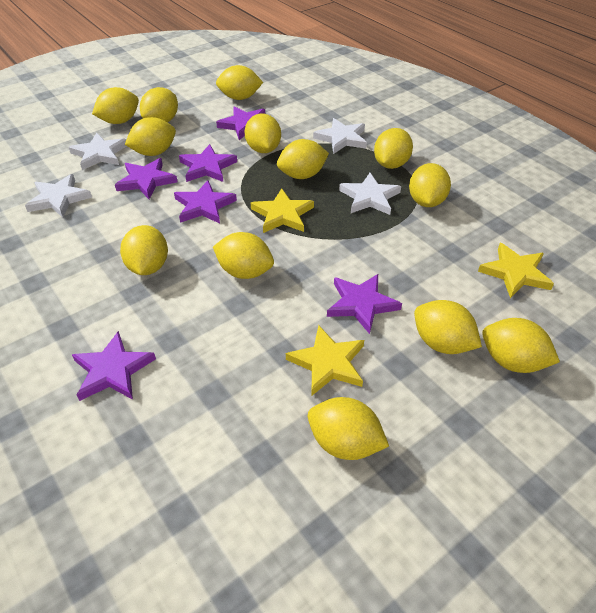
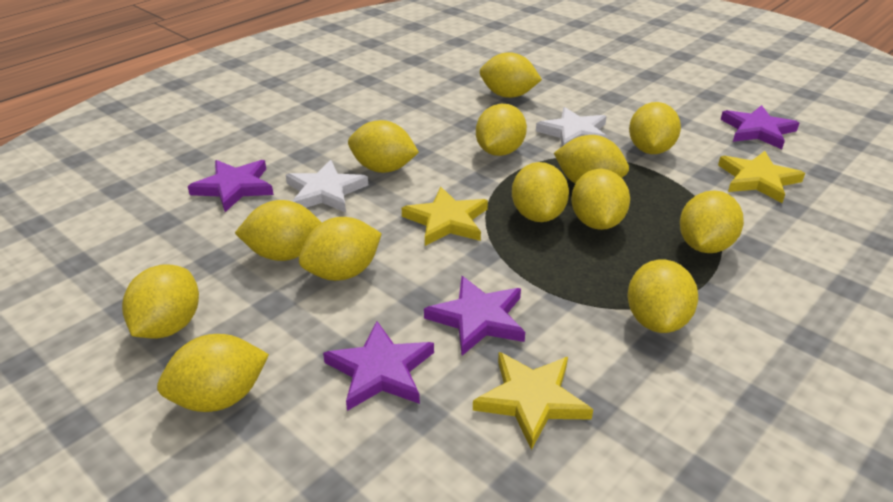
purple star: [72,331,156,401] [115,158,177,199] [174,180,237,224] [179,144,237,182] [216,106,265,140] [327,274,402,334] = 6 -> [188,160,274,212] [323,321,434,411] [424,276,525,356] [721,105,799,149] = 4
white star: [25,174,92,218] [69,133,126,170] [313,118,367,154] [339,173,401,215] = 4 -> [286,160,368,213] [536,107,609,146] = 2

